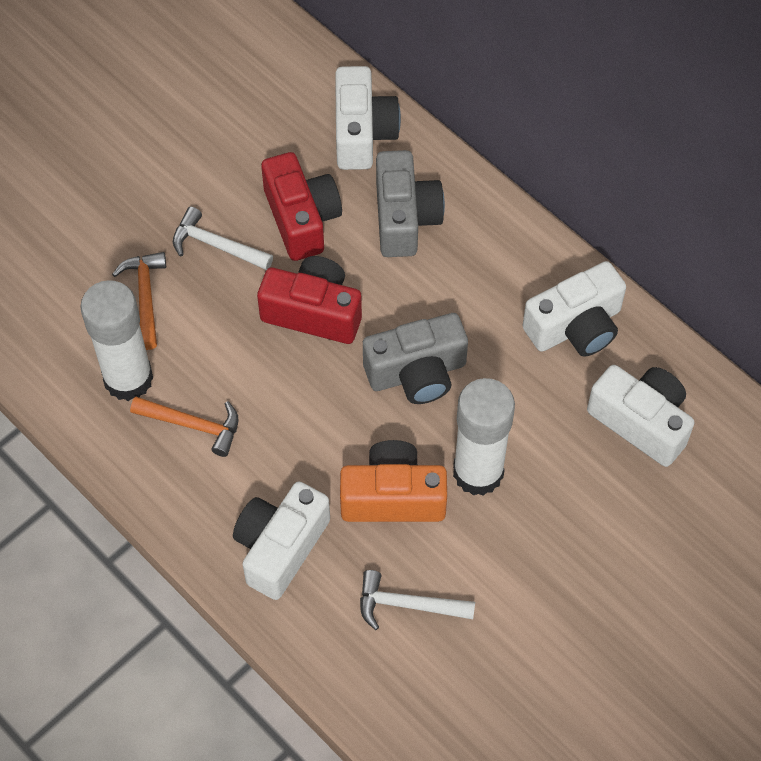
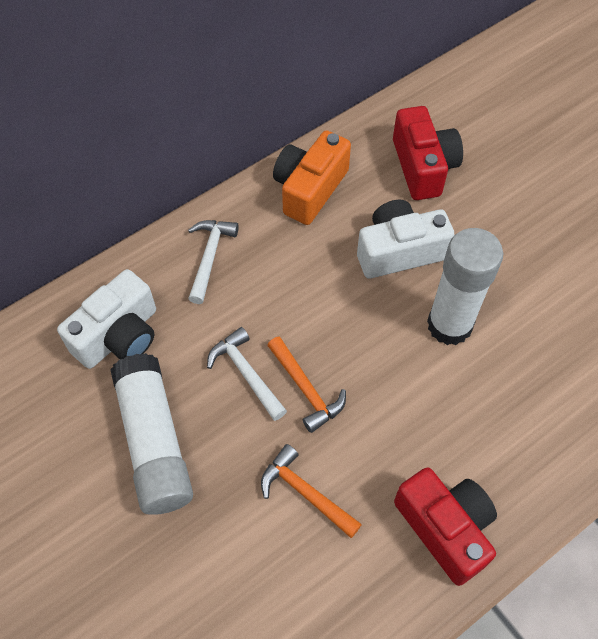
grey camera: [363,313,468,404] [376,150,445,257] = 2 -> none = 0
white camera: [233,481,330,600] [335,66,401,170] [522,261,626,357] [587,365,695,467] = 4 -> [57,269,156,369] [357,200,454,279] = 2

